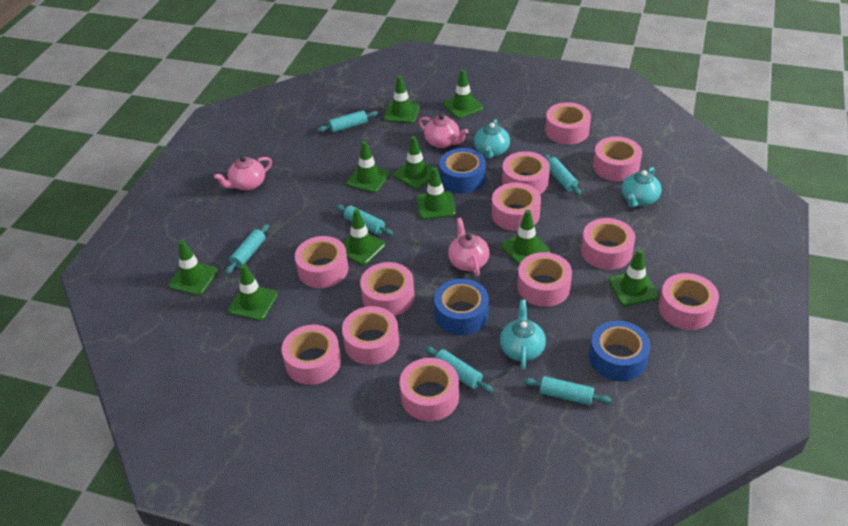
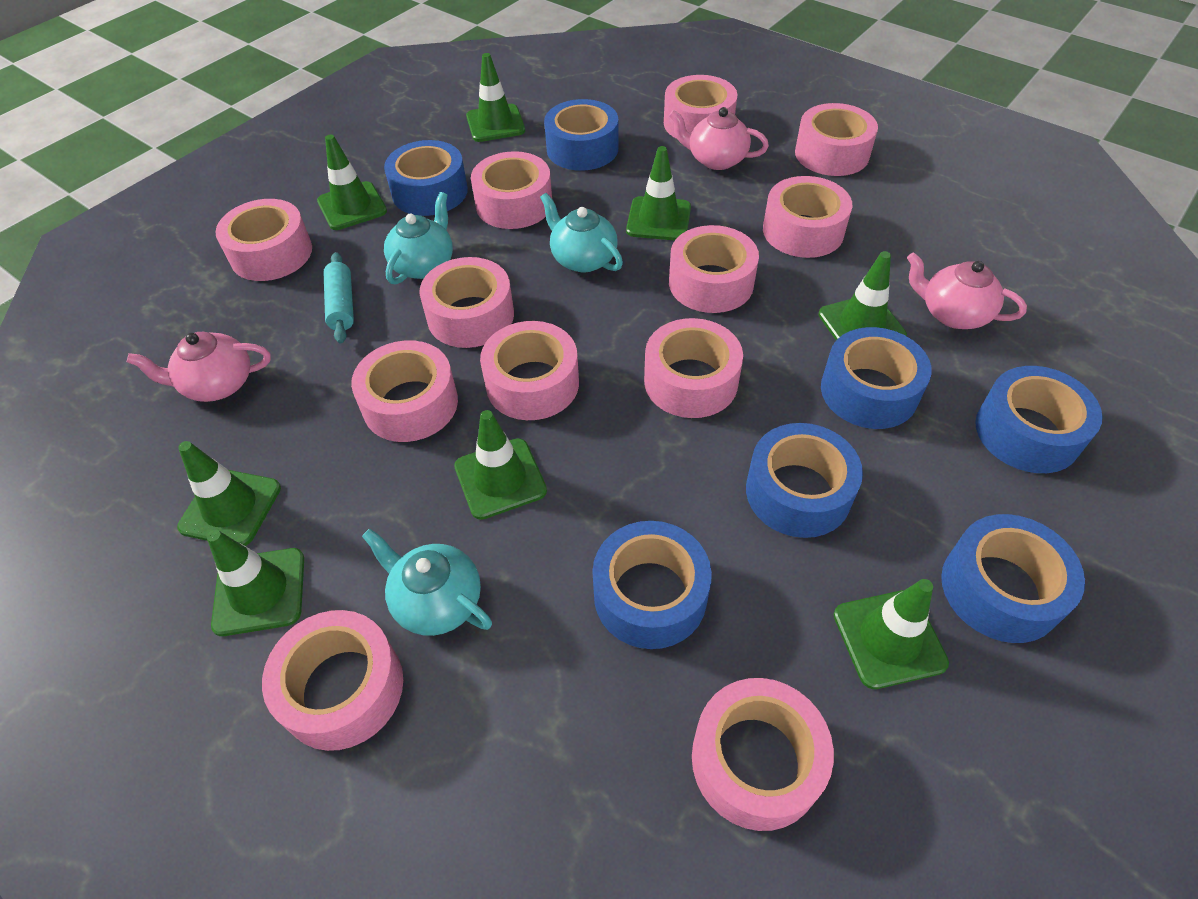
blue tape: [434,279,489,335] [439,148,486,193] [589,321,650,381] = 3 -> [384,140,468,216] [544,99,618,171] [592,521,712,649] [746,423,863,538] [821,327,932,429] [941,514,1085,643] [975,366,1103,473] = 7
green traffic cone: [169,240,218,295] [228,264,278,321] [343,209,385,265] [347,141,390,193] [384,76,420,123] [393,136,433,189] [417,167,456,220] [443,69,483,119] [501,210,551,265] [609,249,659,306] = 10 -> [177,441,281,546] [207,530,304,636] [317,134,387,230] [454,410,547,520] [466,53,525,142] [626,146,691,241] [818,251,907,340] [834,579,949,689] = 8
turquoise rolling pin: [225,224,269,274] [317,110,378,133] [336,205,394,236] [425,346,493,393] [523,376,611,405] [543,154,581,196] = 6 -> [323,252,354,343] = 1

